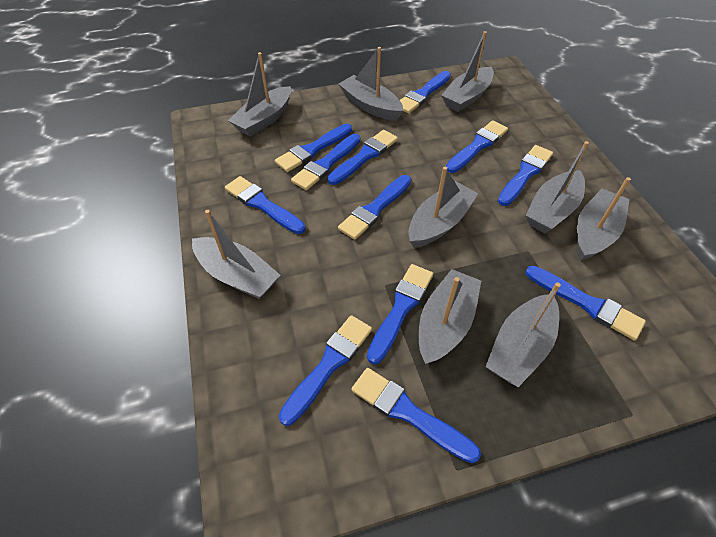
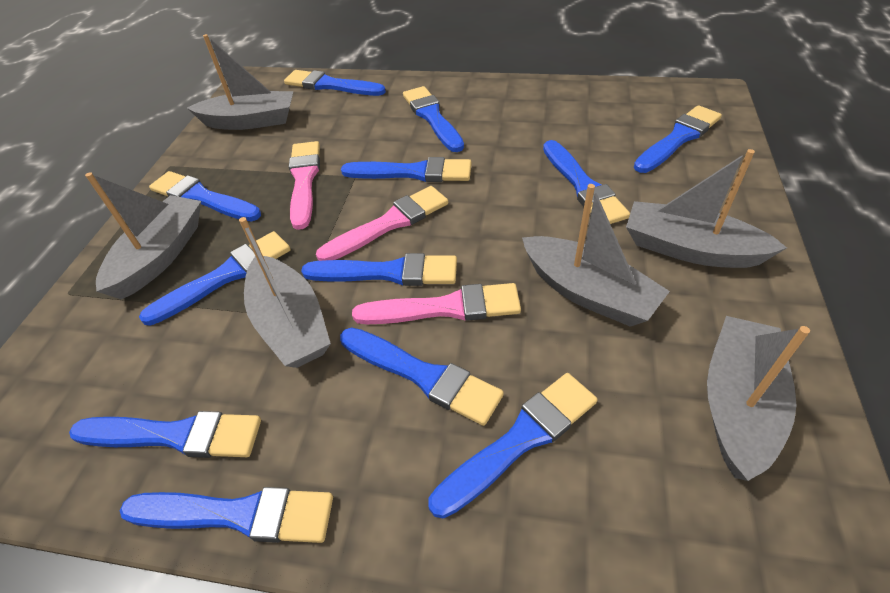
grey boat: [192,210,281,299] [228,52,291,137] [339,47,403,121] [408,167,478,248] [419,269,481,364] [441,31,494,112] [485,282,561,387] [525,141,589,233] [577,177,631,261] = 9 -> [85,172,201,299] [187,34,293,130] [239,217,331,368] [522,184,670,327] [626,149,787,268] [707,316,810,481] = 6
pink brush: none = 0 -> [289,141,320,230] [316,186,448,261] [352,283,521,324] = 3

